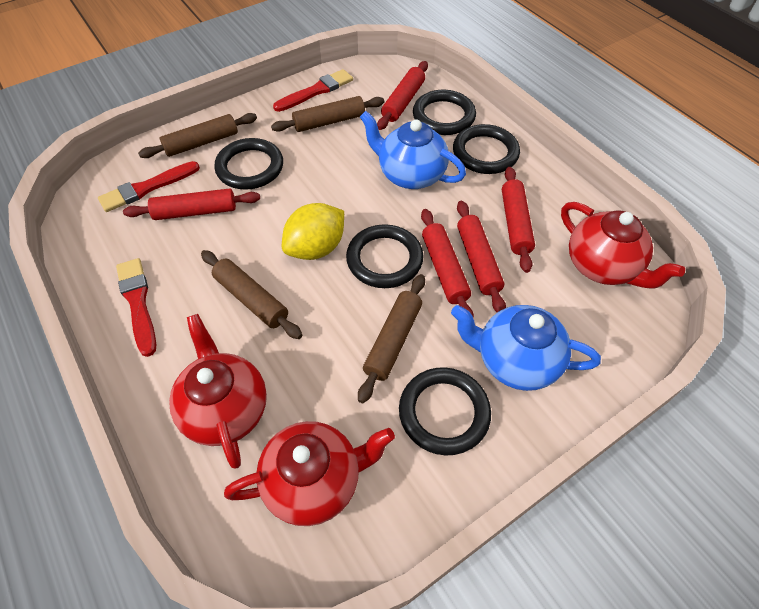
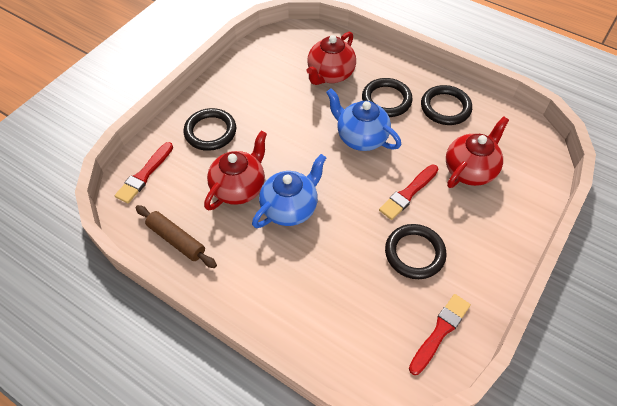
black ring: [214,138,283,190] [346,224,424,288] [399,367,491,456] [413,90,476,135] [453,124,520,174] = 5 -> [184,108,236,151] [362,78,413,117] [385,224,446,279] [421,85,472,125] = 4
brown rolling pin: [138,113,257,158] [201,250,302,339] [271,96,384,132] [358,274,425,403] = 4 -> [136,205,217,268] = 1
red rolling pin: [123,188,260,220] [377,61,428,130] [421,209,474,318] [457,201,506,312] [502,167,535,273] = 5 -> none = 0
yellow lemon: [282,203,344,260] = 1 -> none = 0

